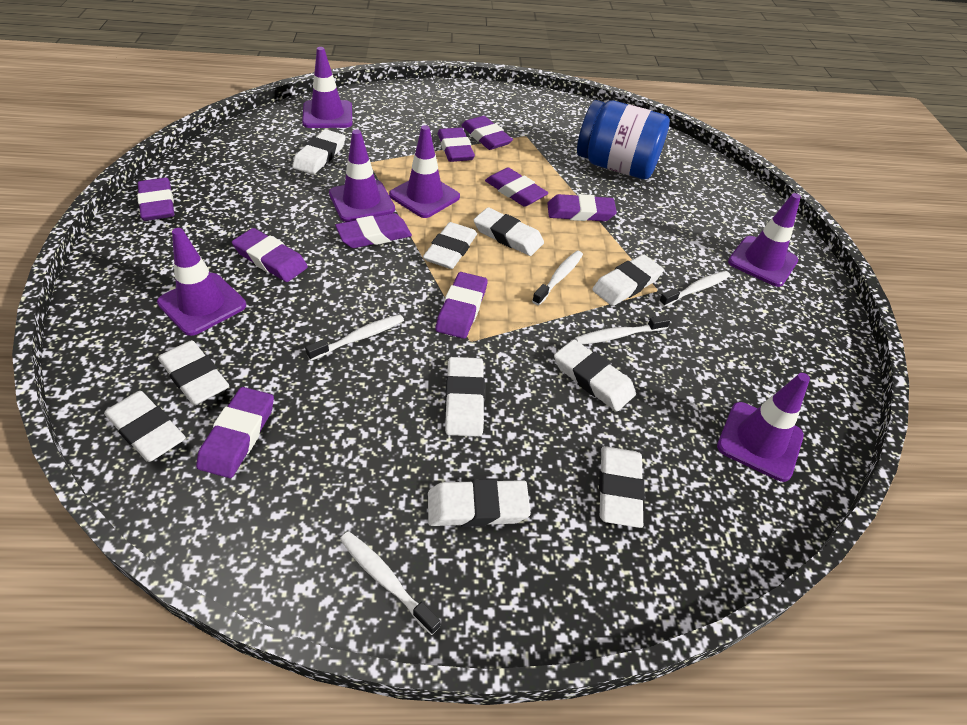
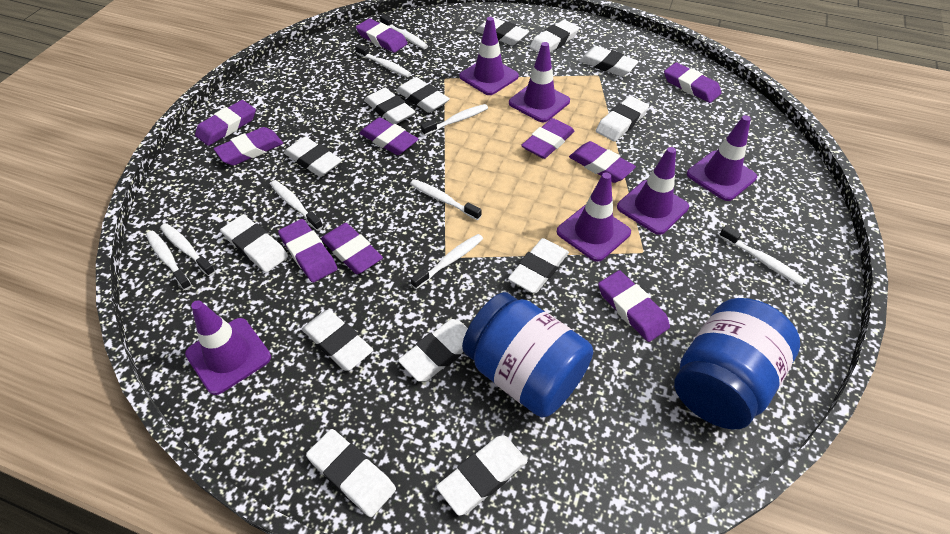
blue jar: [577,100,670,179] = 1 -> [462,292,593,417] [674,298,800,430] = 2
purple eraser: [137,178,175,221] [196,387,274,478] [232,228,308,282] [335,213,412,248] [436,272,488,339] [438,127,475,162] [461,116,513,150] [485,167,548,207] [547,194,617,221] = 9 -> [195,100,256,146] [213,127,283,166] [278,219,338,282] [321,223,383,274] [356,18,408,53] [359,117,418,155] [521,118,575,159] [569,141,636,183] [598,270,670,342] [664,62,722,103] = 10
white eraser: [104,391,186,462] [158,340,229,405] [292,129,346,175] [423,222,477,269] [428,479,531,527] [445,357,485,436] [474,207,544,256] [554,339,636,411] [592,254,664,306] [599,446,645,528] = 10 -> [221,215,288,273] [284,137,342,177] [302,309,373,371] [306,429,396,517] [364,88,416,124] [396,77,450,113] [398,319,468,382] [436,435,528,516] [476,17,529,46] [508,238,569,293] [530,20,579,53] [579,46,639,77] [596,96,649,142] = 13
white toothbrush: [305,314,404,361] [340,531,441,635] [532,251,583,305] [575,315,670,345] [659,271,730,307] = 5 -> [146,230,192,290] [160,223,216,276] [270,180,323,231] [355,44,411,77] [380,14,428,49] [410,179,482,220] [410,234,483,289] [421,104,488,136] [719,226,806,286] = 9

